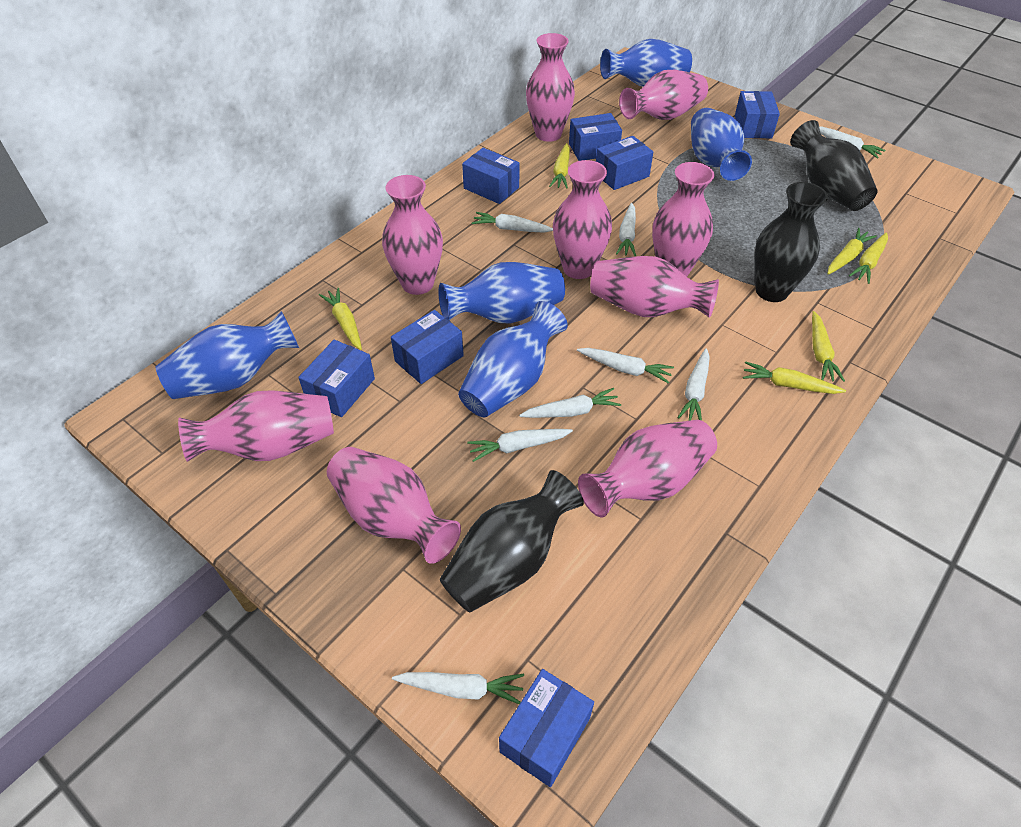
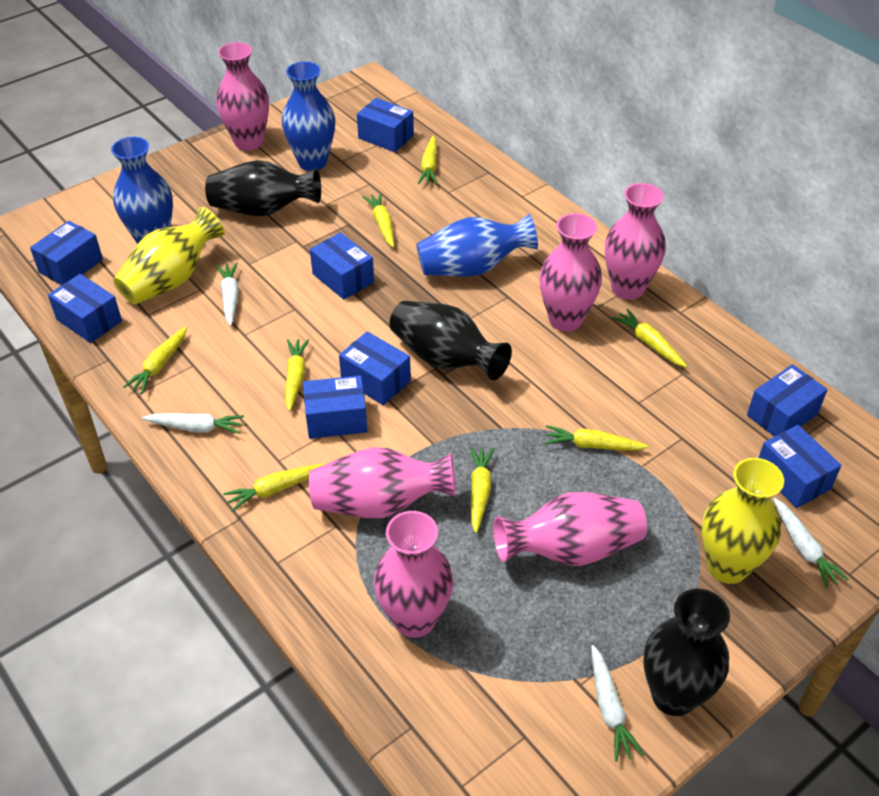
blue box: [298,340,375,417] [391,310,464,384] [462,148,520,204] [499,669,594,787] [569,113,622,161] [596,136,653,190] [735,91,780,138] = 7 -> [30,221,103,285] [48,274,122,343] [303,375,367,439] [310,232,374,300] [339,331,411,405] [357,98,414,152] [747,364,827,437] [758,425,841,508] = 8
blue vase: [155,311,299,399] [438,262,565,323] [458,301,568,417] [600,39,692,87] [691,108,752,181] = 5 -> [111,137,173,244] [282,61,335,171] [417,214,538,276] = 3
pink vase: [178,390,334,462] [327,447,461,564] [382,175,443,295] [526,33,575,142] [553,160,612,279] [578,420,717,517] [590,256,719,318] [619,70,708,120] [652,162,715,277] = 9 -> [216,42,269,150] [309,447,456,518] [374,511,453,638] [493,492,647,566] [539,213,602,332] [605,183,666,300] = 6
white carrot: [392,672,524,704] [467,429,573,462] [472,212,553,233] [519,388,621,418] [577,348,674,384] [616,203,636,257] [677,348,710,421] [819,127,885,159] = 8 -> [142,413,244,434] [216,263,239,326] [591,645,644,762] [773,498,849,589] = 4
yellow carrot: [319,288,362,350] [549,143,570,189] [743,361,846,394] [812,311,845,382] [827,228,877,275] [849,233,888,284] = 6 -> [123,327,187,394] [223,463,327,512] [285,339,309,411] [363,193,394,247] [418,136,437,185] [470,446,495,533] [544,425,649,451] [612,309,687,368] = 8
yellow vase: none = 0 -> [113,207,225,305] [702,458,784,584] = 2

